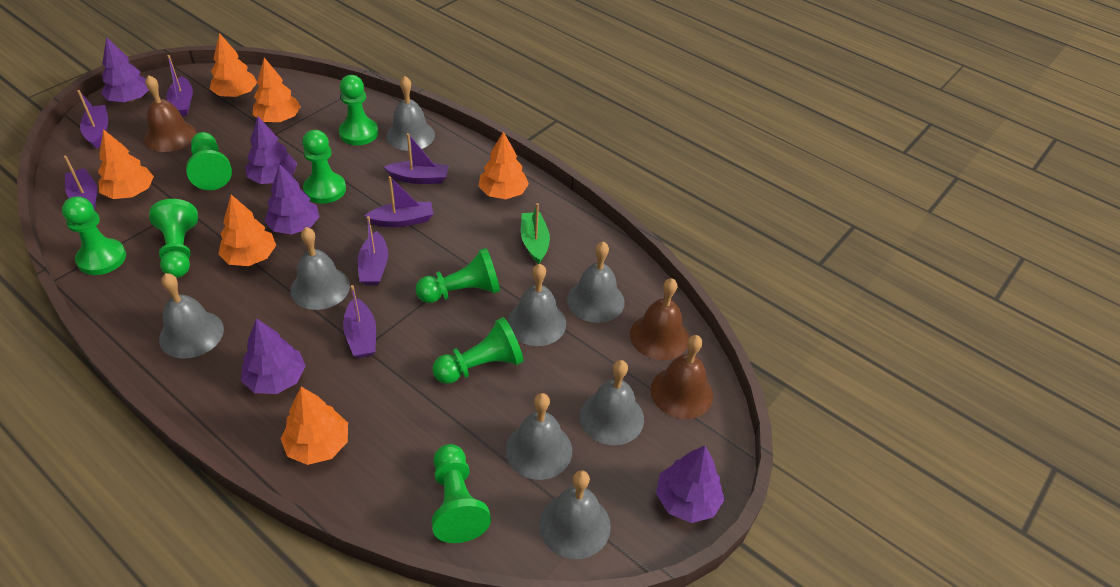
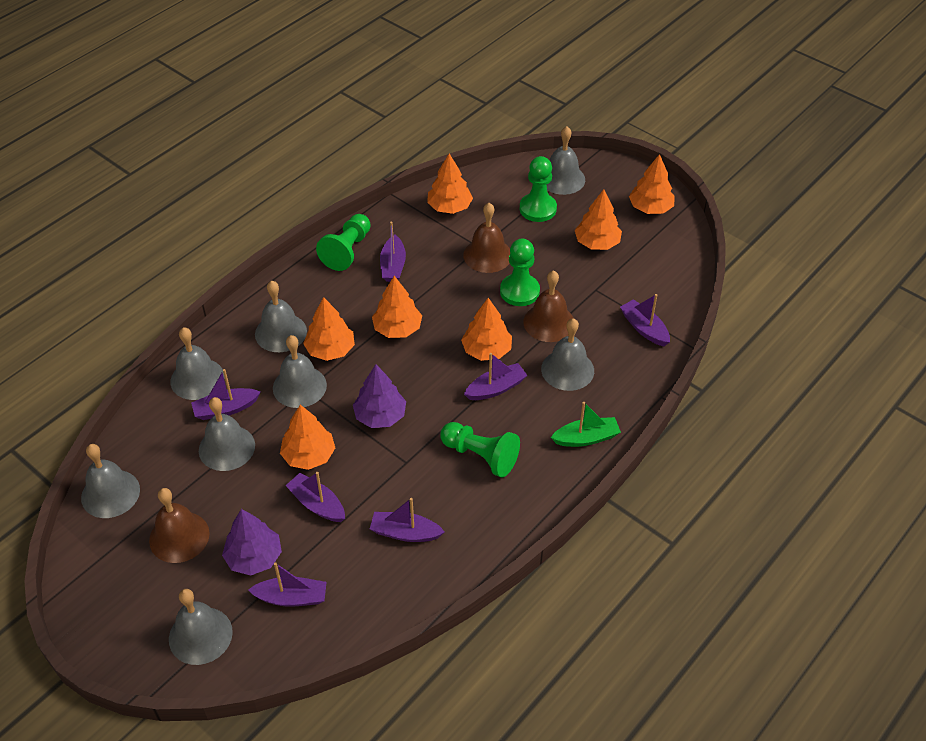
green pawn: [62,196,126,275] [149,199,198,278] [186,132,232,190] [302,130,346,204] [339,75,378,145] [415,248,500,303] [431,444,491,543] [432,317,524,384] = 8 -> [316,214,371,271] [440,422,520,477] [500,239,540,306] [520,156,557,222] = 4
orange tree: [98,129,154,199] [210,33,257,97] [218,195,276,266] [253,58,301,122] [280,387,348,465] [478,131,529,199] = 6 -> [280,405,335,470] [303,297,355,361] [372,276,422,338] [427,154,473,214] [461,298,512,361] [575,189,622,250] [629,154,675,214] = 7
purple tree: [101,37,149,102] [241,318,306,394] [245,116,297,184] [264,164,320,235] [656,446,725,523] = 5 -> [222,509,282,576] [353,364,406,428] = 2

